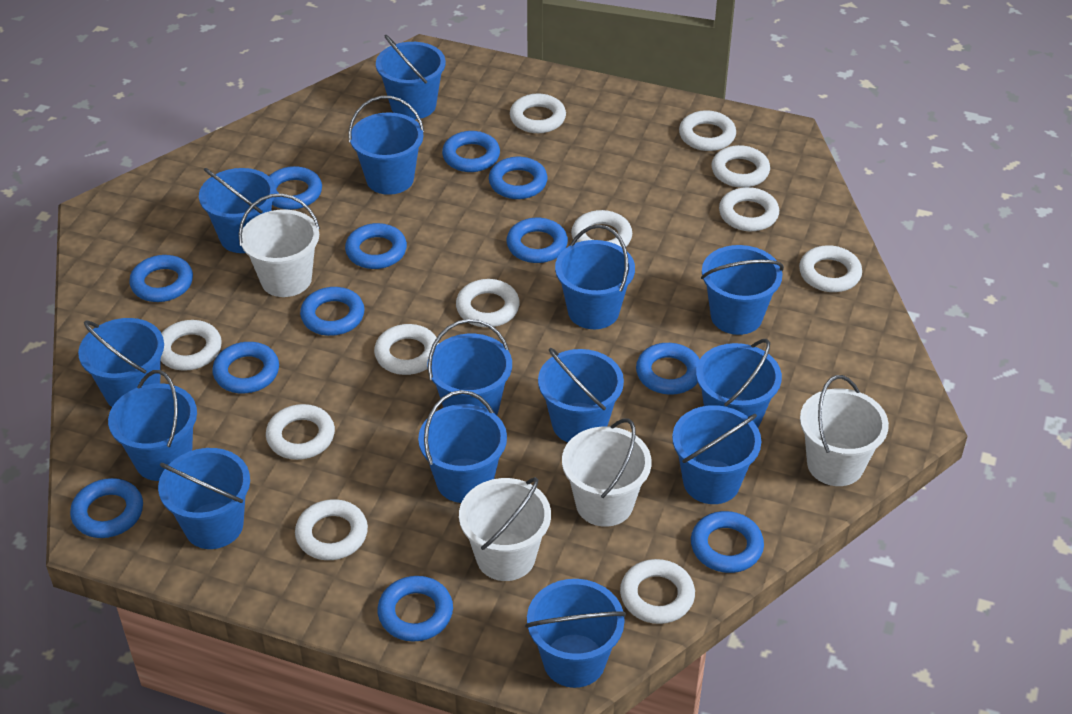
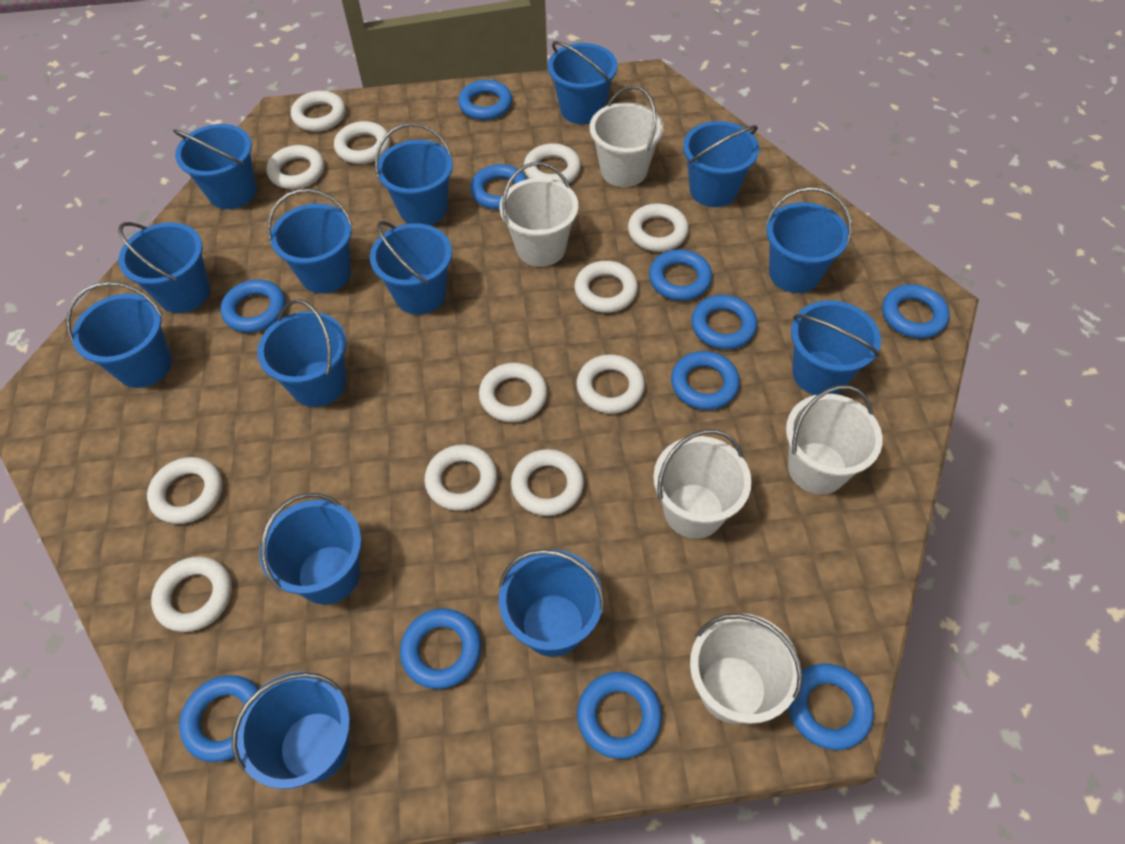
blue ring: [70,478,143,538] [129,255,193,302] [212,342,279,393] [269,166,322,210] [300,287,365,336] [345,223,407,269] [377,576,453,642] [442,131,500,172] [489,157,548,199] [507,218,568,263] [636,343,700,395] [691,511,764,573] = 12 -> [179,675,259,762] [221,280,286,333] [400,608,481,689] [458,80,512,120] [470,164,527,210] [577,672,662,759] [649,249,712,301] [671,351,740,410] [691,295,757,350] [788,664,874,750] [882,284,950,339] = 11
white bucket: [239,193,320,297] [459,477,551,581] [562,418,652,527] [800,375,889,486] = 4 -> [500,162,578,267] [590,85,664,187] [653,429,752,539] [690,613,803,724] [786,385,883,494] = 5

